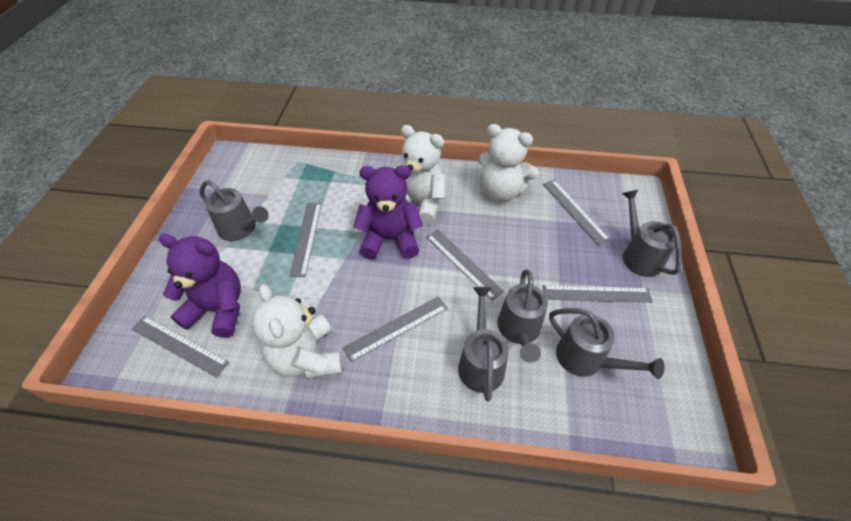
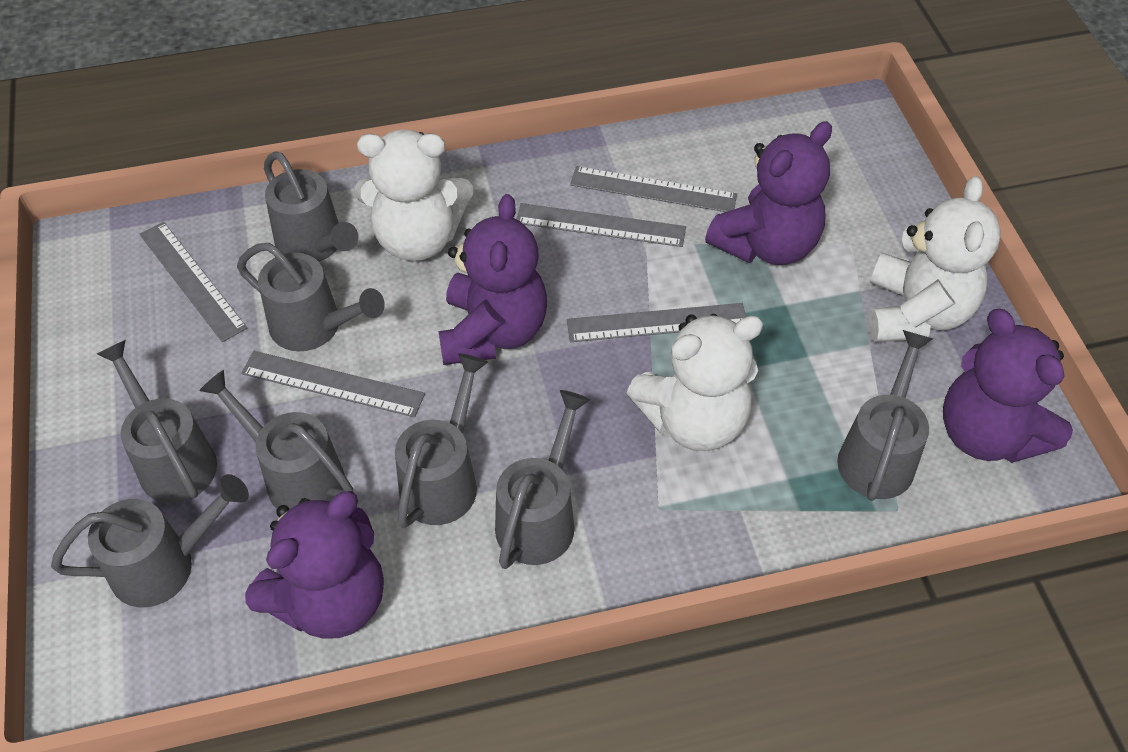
grey ruler: [131,316,229,378] [289,203,322,277] [343,296,448,362] [426,230,504,301] [543,180,610,245] [543,285,653,303] = 6 -> [140,222,247,342] [241,351,425,417] [516,203,686,247] [567,303,746,342] [570,166,737,212] = 5
grey watering can: [200,180,269,241] [458,287,509,402] [497,270,548,363] [549,308,664,379] [622,189,682,277] = 5 -> [51,474,249,607] [97,340,217,503] [199,370,353,509] [237,243,385,351] [264,151,358,262] [395,354,488,528] [495,390,590,569] [837,330,933,501] = 8
purple teddy bear: [159,234,241,338] [353,165,423,260] = 2 -> [245,491,384,639] [439,194,547,365] [705,121,832,265] [943,309,1073,463] = 4

